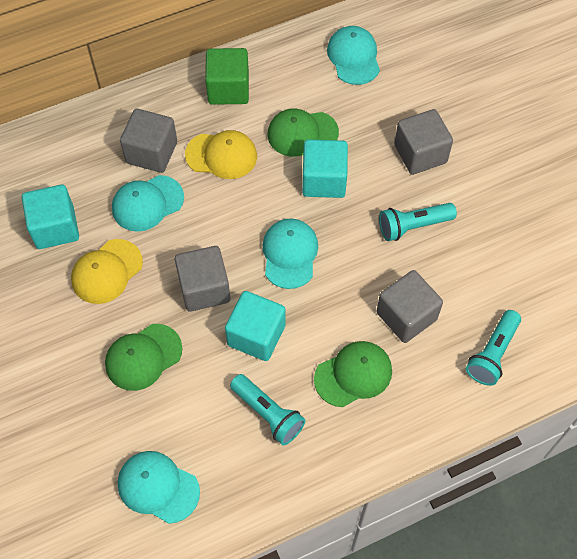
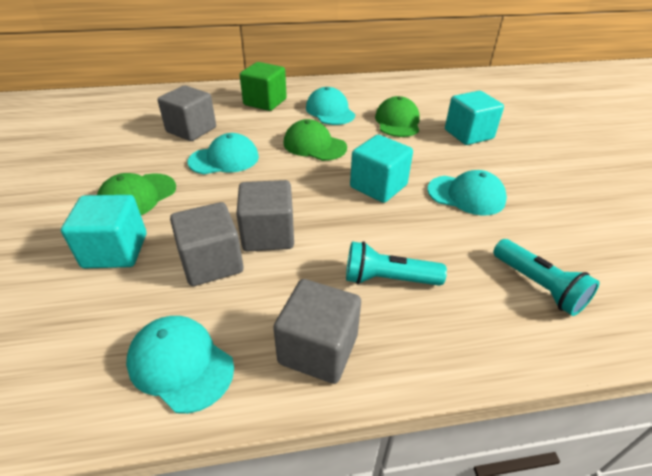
turquoise flashlight: [230,374,305,445] [379,203,457,241] [466,310,521,386] = 3 -> [346,241,447,286] [493,239,600,316] = 2
yellow cap: [71,239,143,304] [185,130,257,179] = 2 -> none = 0

